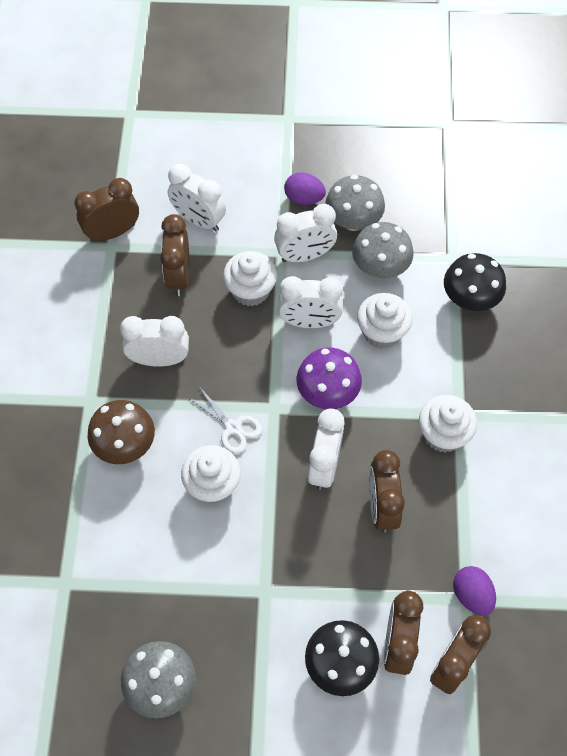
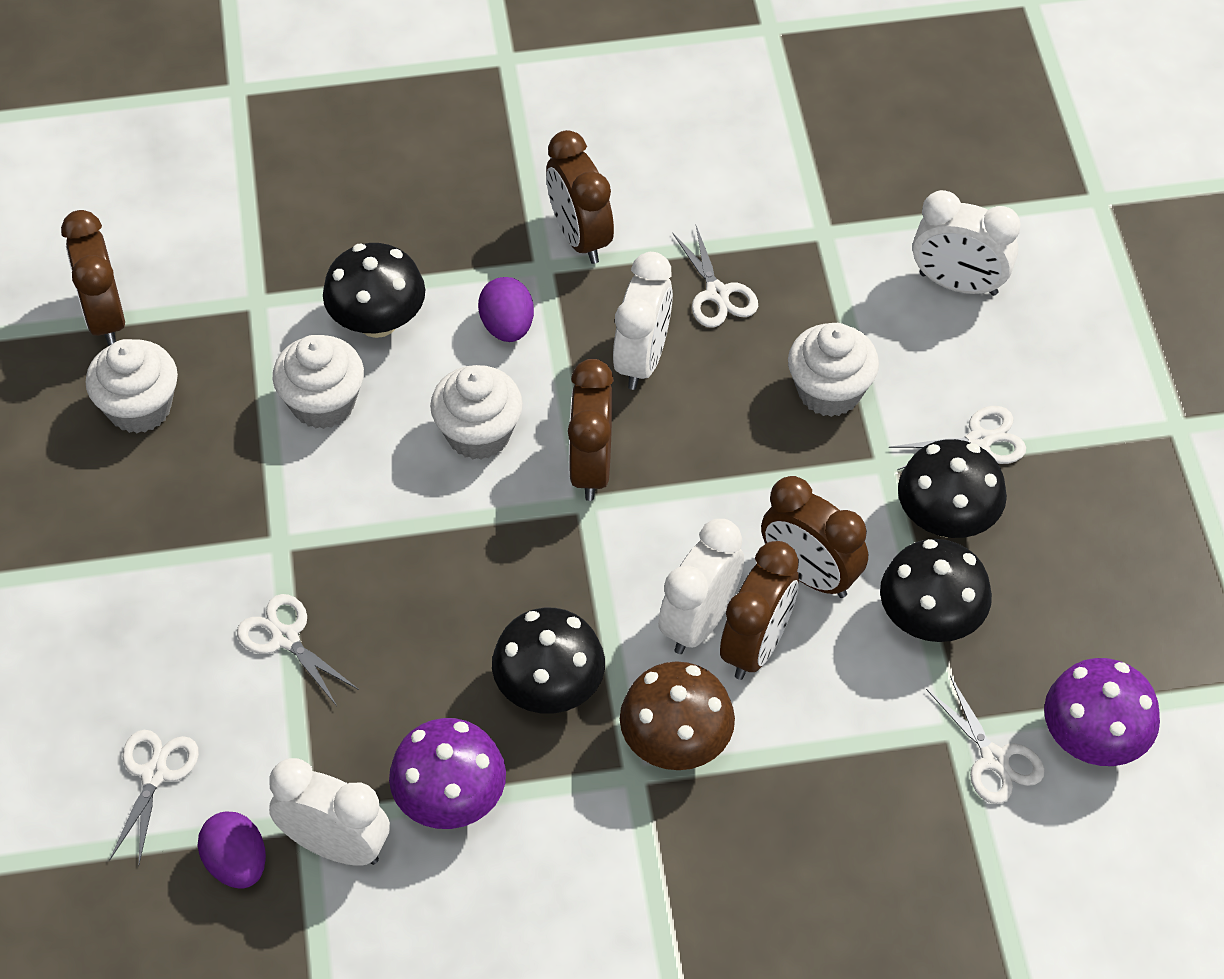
black mushroom: [305,620,379,696] [444,253,506,311] = 2 -> [323,243,425,338] [492,608,605,714] [880,539,992,642] [898,439,1007,538] = 4
grey mushroom: [121,641,196,718] [325,175,385,231] [352,222,414,278] = 3 -> none = 0
purple mushroom: [297,348,362,409] = 1 -> [389,718,506,829] [1044,658,1160,766] = 2
white clock: [120,316,189,367] [168,164,226,231] [274,204,337,262] [278,276,343,328] [308,409,345,490] = 5 -> [269,758,390,866] [613,252,673,390] [658,519,744,654] [913,190,1021,296] = 4
white scissors: [187,388,262,454] = 1 -> [110,730,199,864] [237,594,359,706] [672,226,758,328] [889,406,1026,470] [926,675,1045,804] = 5

